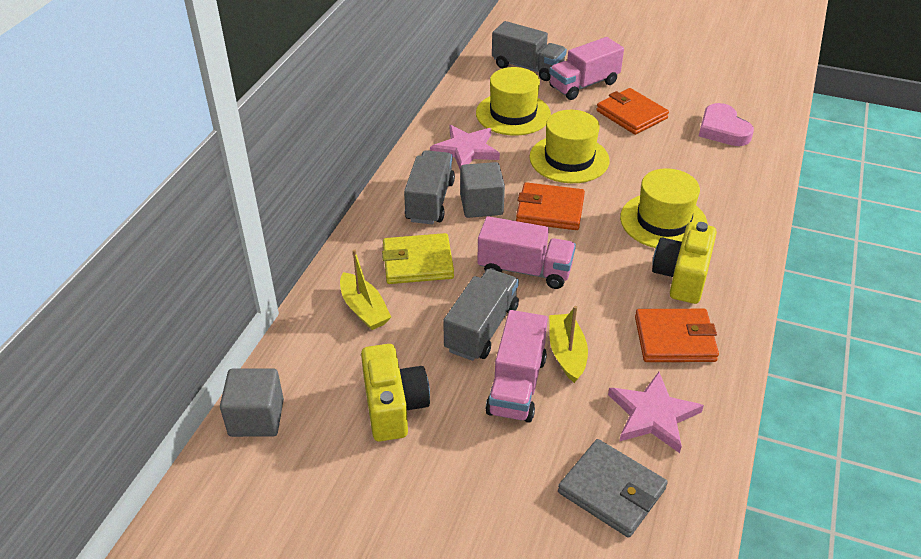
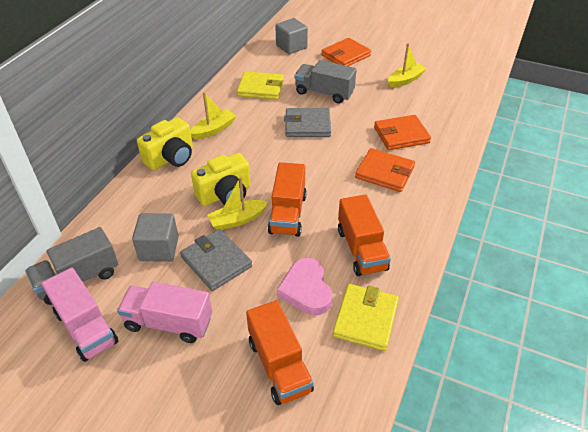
grey truck: [404,150,455,225] [443,269,519,361] [492,21,567,81] = 3 -> [25,227,118,305] [295,60,357,104] = 2
grey wallet: [558,439,668,538] = 1 -> [180,229,252,291] [284,108,331,137] = 2
orange truck: none = 0 -> [246,300,314,405] [268,162,307,237] [338,195,391,276] = 3
pink star: [430,125,500,169] [608,372,704,453] = 2 -> none = 0
pink truck: [477,216,576,289] [485,310,548,423] [549,37,624,100] = 3 -> [42,267,119,362] [117,282,212,343] = 2
yellow boat: [340,249,391,330] [549,306,588,383] = 2 -> [190,92,236,140] [207,177,268,230] [388,43,427,88] = 3
yellow hat: [476,67,551,135] [529,110,610,183] [620,168,708,248] = 3 -> none = 0
yellow wallet: [382,233,454,284] = 1 -> [237,71,284,100] [333,284,399,351] = 2

